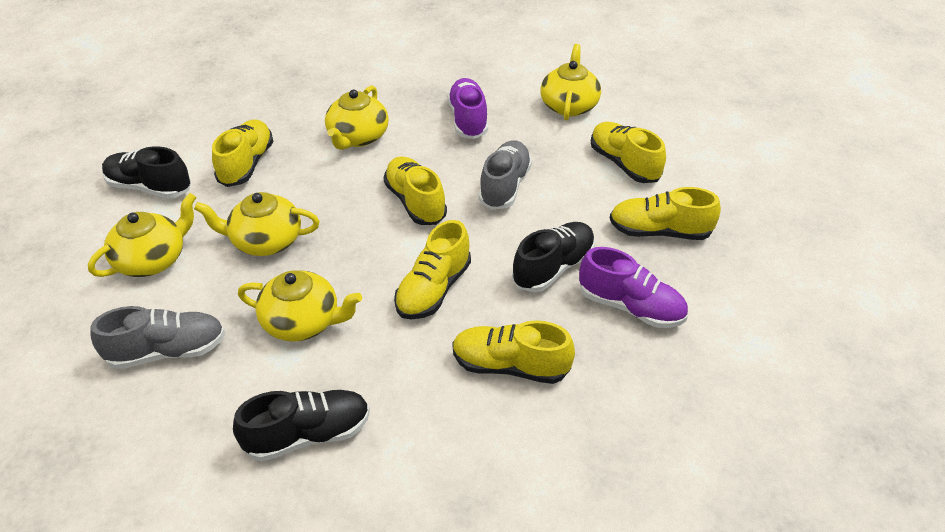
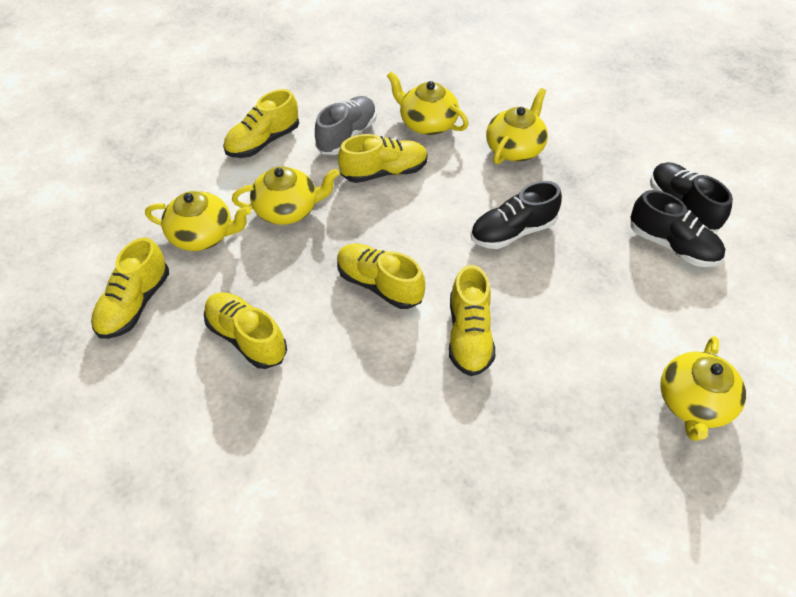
grey shoe: [90,306,225,369] [478,140,532,210] = 2 -> [315,96,377,155] = 1
purple shoe: [447,78,488,139] [579,247,688,328] = 2 -> none = 0

